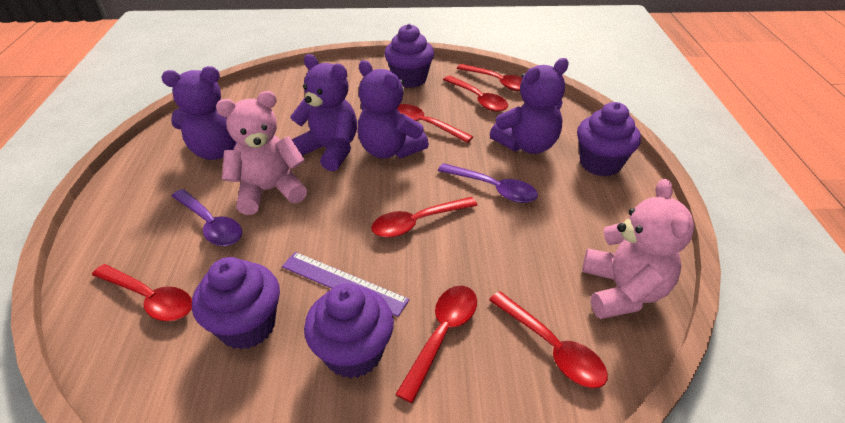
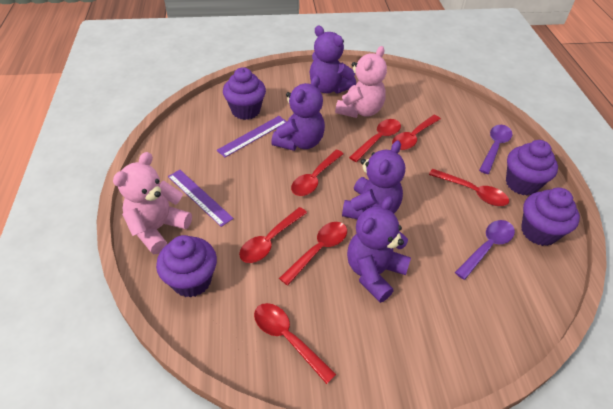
purple ruler: [282,252,410,317] = 1 -> [168,170,234,227] [217,116,287,157] = 2

